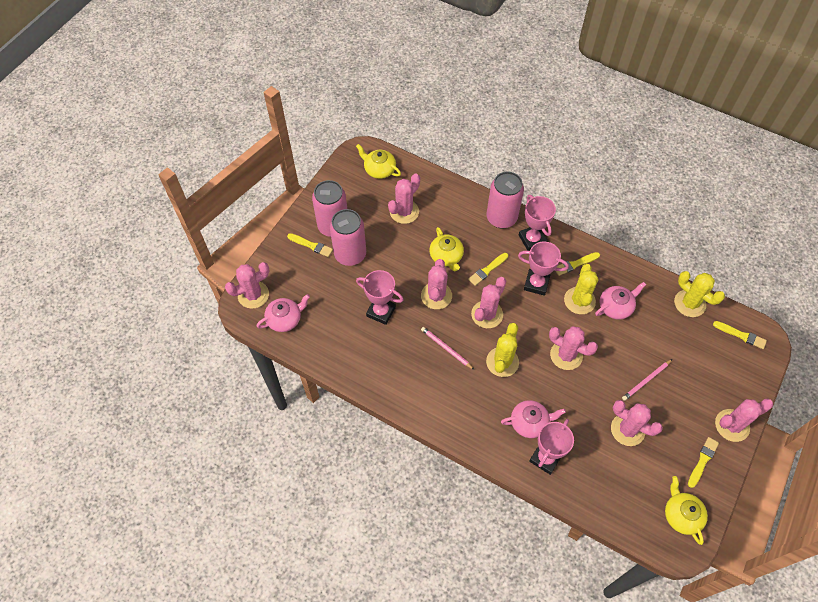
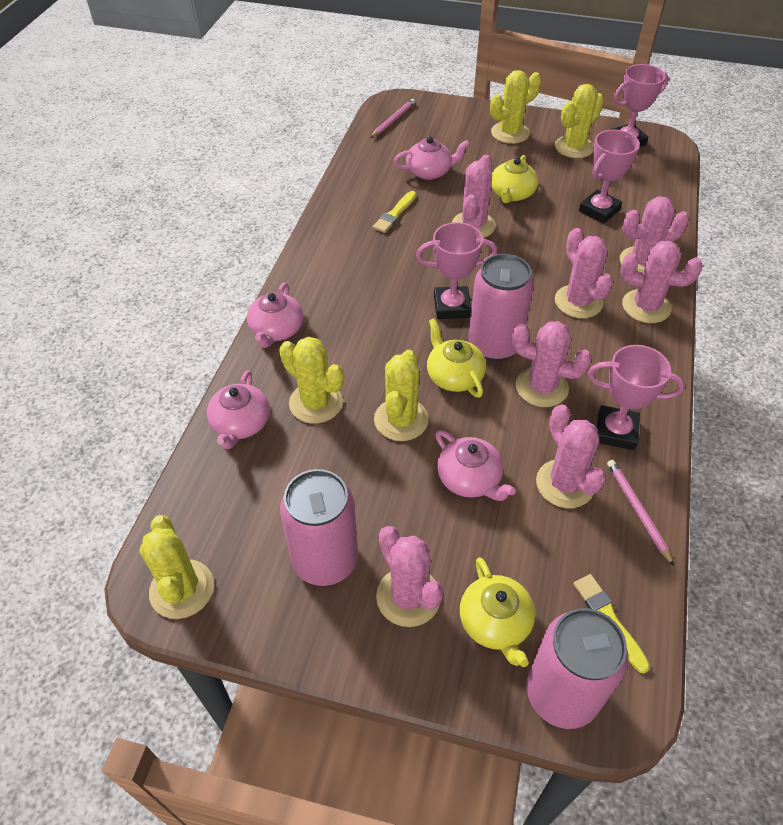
pink teapot: [256,294,310,332] [501,400,566,438] [595,282,646,320] = 3 -> [207,370,270,449] [247,282,303,348] [394,137,470,180] [435,430,516,501] = 4
yellow brush: [287,233,333,257] [468,253,508,286] [556,252,600,276] [688,437,719,488] [713,321,767,349] = 5 -> [373,191,416,233] [573,574,650,674] = 2
yellow cactus: [486,323,519,377] [564,264,599,314] [674,271,725,317] = 3 -> [140,515,214,619] [279,337,344,424] [374,350,429,441] [490,70,541,144] [555,84,604,158] = 5

